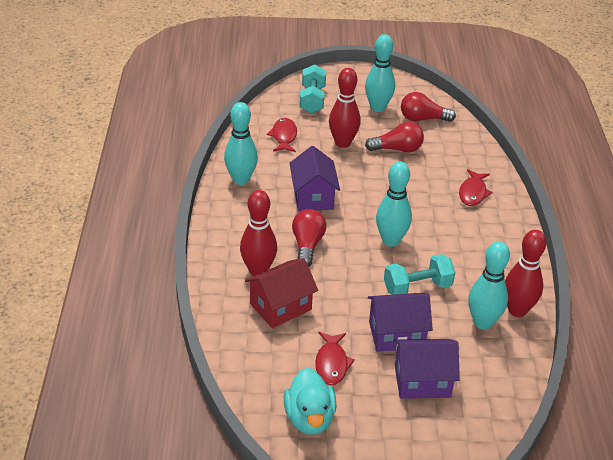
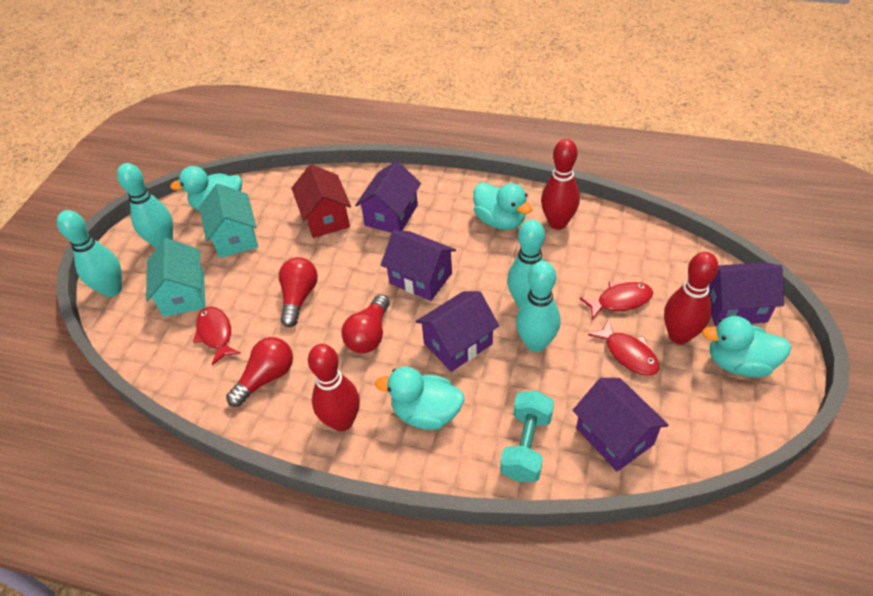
purple house: [289,146,340,211] [368,293,433,352] [394,339,460,399] = 3 -> [355,161,421,233] [381,230,456,301] [416,291,499,372] [572,378,669,472] [709,262,784,326] = 5
turquoise duck: [284,368,337,435] = 1 -> [170,166,242,211] [375,366,465,430] [473,182,532,230] [702,316,791,377] = 4
turquoise dumbbell: [299,65,326,113] [384,254,455,295] = 2 -> [500,390,554,482] = 1
turquoise house: none = 0 -> [146,238,205,317] [199,184,258,258] = 2

